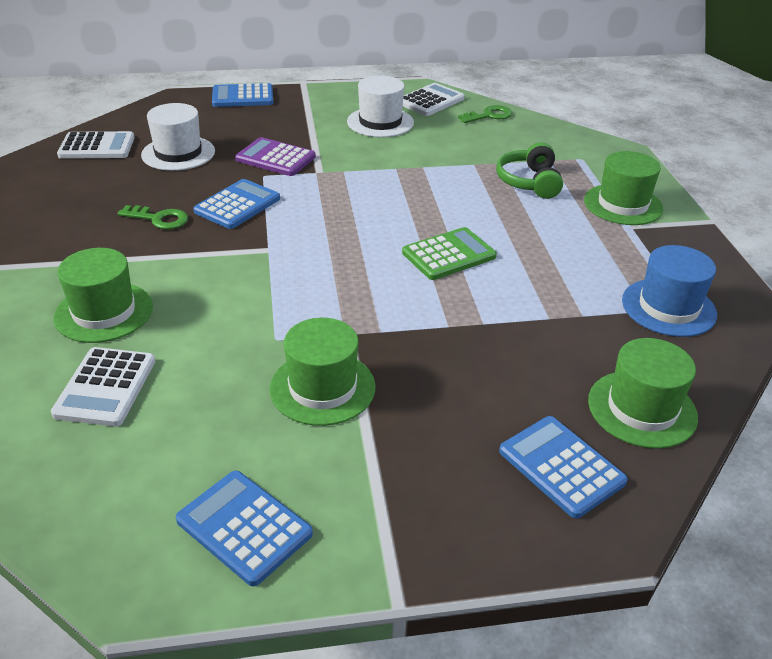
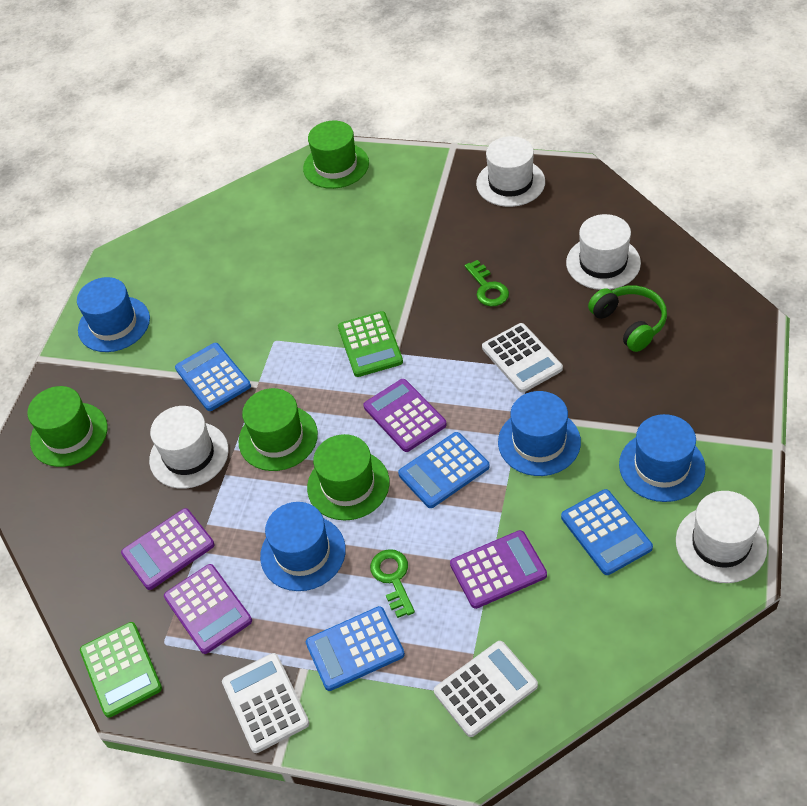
blue hat: [622,245,717,337] = 1 -> [77,277,150,352] [260,502,346,591] [498,391,581,476] [619,414,705,502] = 4
green calculator: [402,227,497,280] = 1 -> [80,622,162,718] [338,311,403,377] = 2
purple calculator: [235,137,316,176] = 1 -> [121,508,215,590] [164,564,252,654] [363,379,447,452] [450,530,547,609] = 4
white hat: [141,103,215,171] [347,75,414,137] = 2 -> [149,406,229,489] [476,136,545,207] [566,214,641,290] [676,491,767,583] = 4

